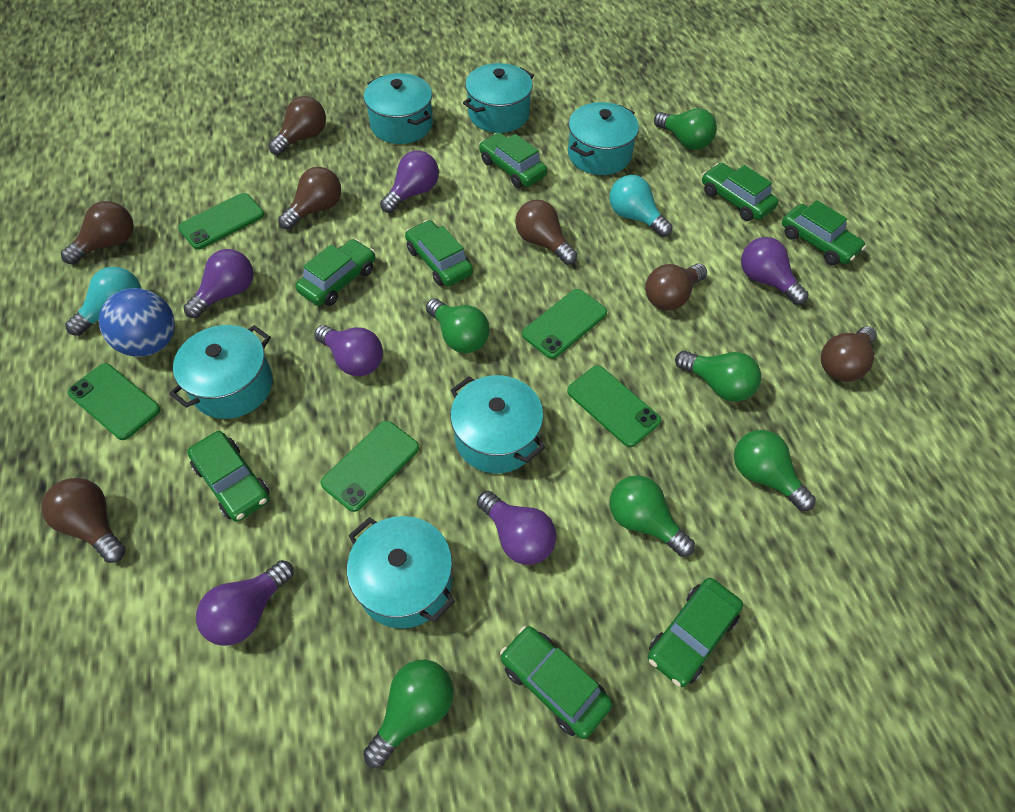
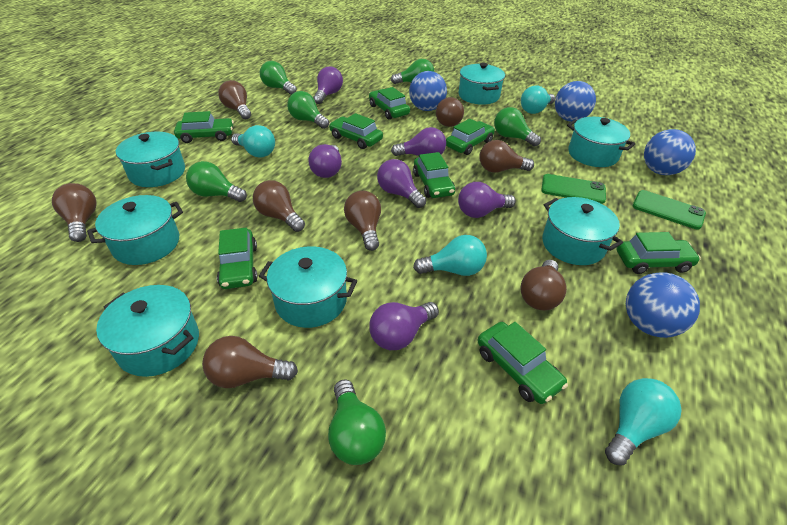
blue ball: [99,288,175,357] = 1 -> [409,71,447,111] [555,81,596,122] [626,272,700,338] [644,129,696,175] = 4
brown light bulb: [41,478,126,563] [61,201,134,265] [269,96,326,155] [278,167,341,230] [515,199,577,265] [645,264,707,310] [821,326,877,382] = 7 -> [52,183,97,242] [202,336,298,388] [218,80,251,119] [253,180,305,232] [344,191,381,251] [436,97,464,127] [480,140,534,173] [520,260,567,310] = 8
green phone: [67,363,161,440] [178,193,264,250] [321,421,419,512] [522,289,607,359] [567,365,661,447] = 5 -> [541,174,606,204] [633,190,706,229] = 2
turquoise light bulb: [65,267,141,336] [609,175,672,237] = 2 -> [231,125,275,157] [413,235,487,276] [521,86,555,114] [605,378,681,465] = 4
turquoise pot: [169,325,273,419] [347,516,455,629] [364,73,433,144] [450,375,545,474] [463,63,534,133] [568,102,639,175] = 6 -> [87,195,183,265] [96,285,199,377] [116,132,185,187] [259,246,357,328] [459,63,505,105] [542,197,623,265] [567,117,635,167] = 7

